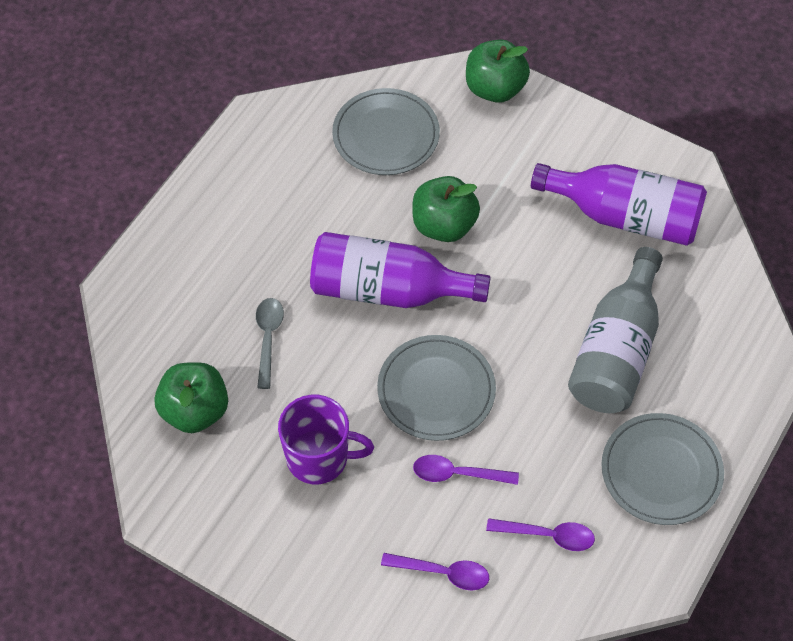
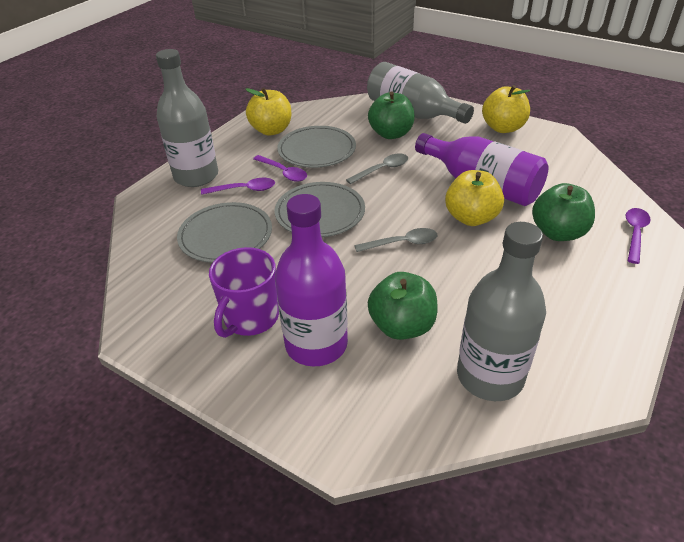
grey bottle: [568,247,663,413] = 1 -> [156,49,218,187] [367,62,474,124] [457,222,546,401] = 3
grey spoon: [256,298,284,389] = 1 -> [346,154,408,184] [355,228,438,252] = 2
yellow apple: none = 0 -> [245,88,291,136] [445,170,504,226] [482,85,530,133] = 3

